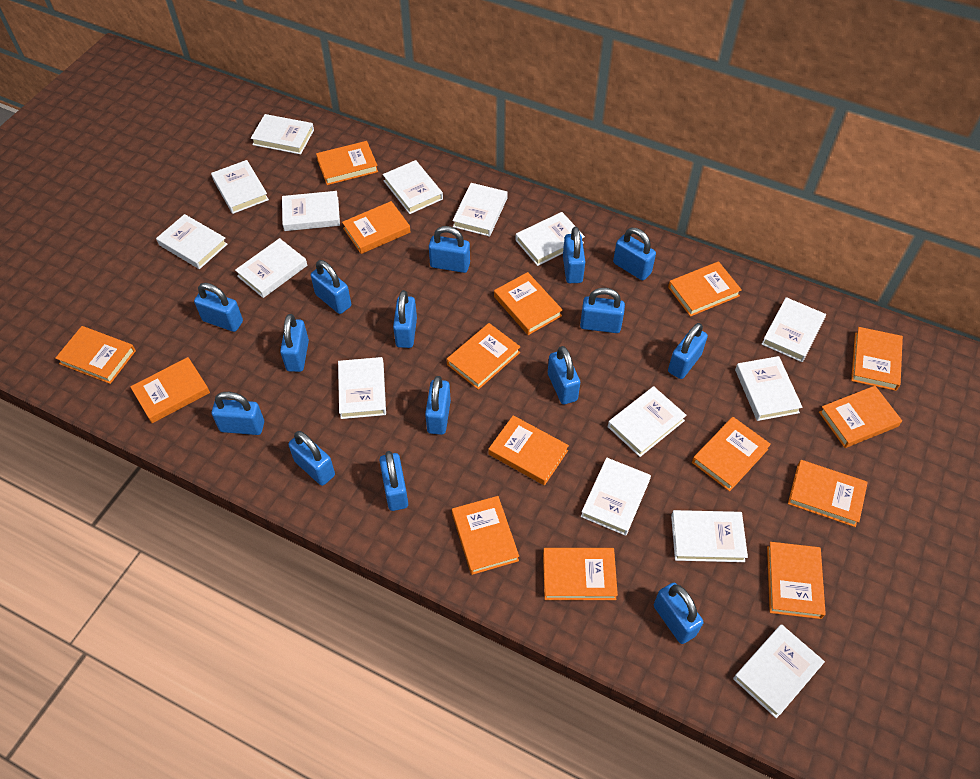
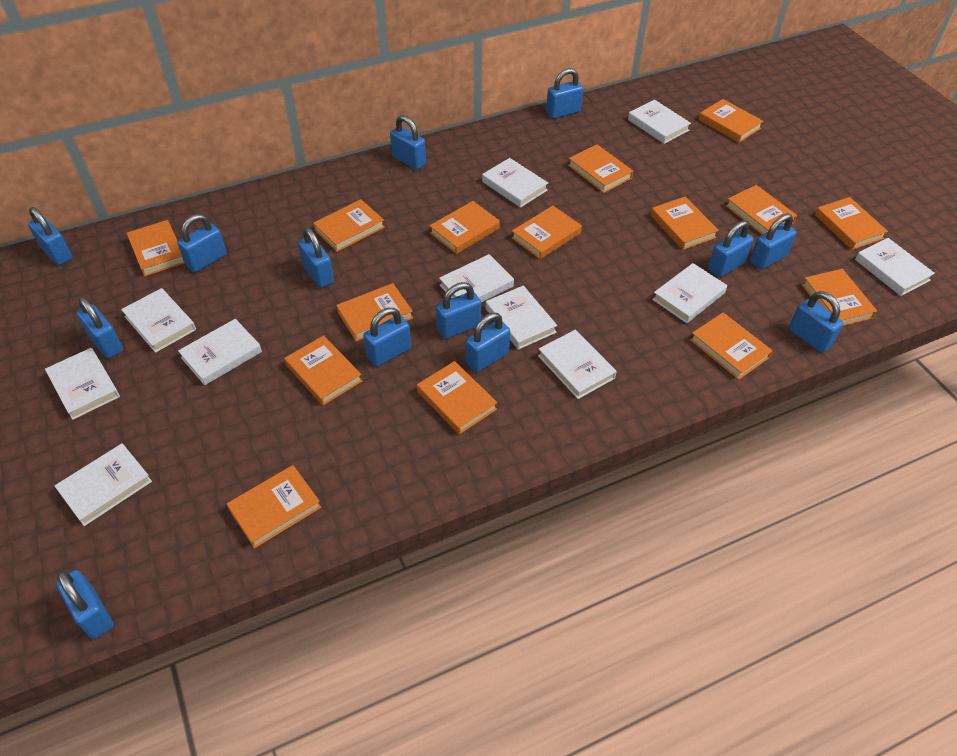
blue padlock: [194,283,243,332] [212,392,264,435] [280,314,309,372] [288,431,335,486] [311,260,351,314] [379,451,408,511] [393,290,417,348] [425,376,451,435] [429,226,470,273] [548,346,580,404] [563,227,585,283] [580,288,625,333] [613,228,656,280] [654,583,703,644] [668,323,708,379] = 15 -> [28,207,72,265] [56,570,114,639] [76,297,123,359] [177,214,227,272] [298,227,334,288] [363,308,411,367] [390,115,426,170] [436,282,481,339] [466,313,510,372] [546,68,583,119] [708,221,753,277] [750,214,796,270] [789,291,843,353] = 13
white book: [156,214,227,269] [211,160,269,214] [235,238,307,298] [251,114,314,154] [282,191,340,231] [338,357,386,419] [383,160,443,214] [452,183,508,237] [515,212,585,266] [581,457,651,536] [608,386,687,457] [671,510,748,562] [733,624,825,718] [735,356,803,421] [762,297,826,362] = 15 -> [45,348,120,420] [55,443,152,526] [121,288,196,353] [178,319,262,385] [439,254,514,303] [482,158,548,208] [486,286,557,350] [538,330,617,399] [628,100,691,144] [652,263,727,323] [855,238,935,296] = 11

